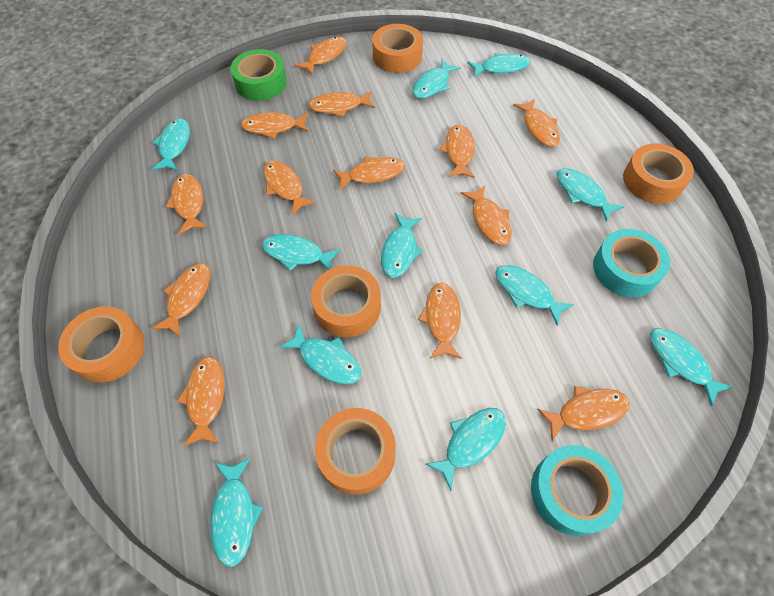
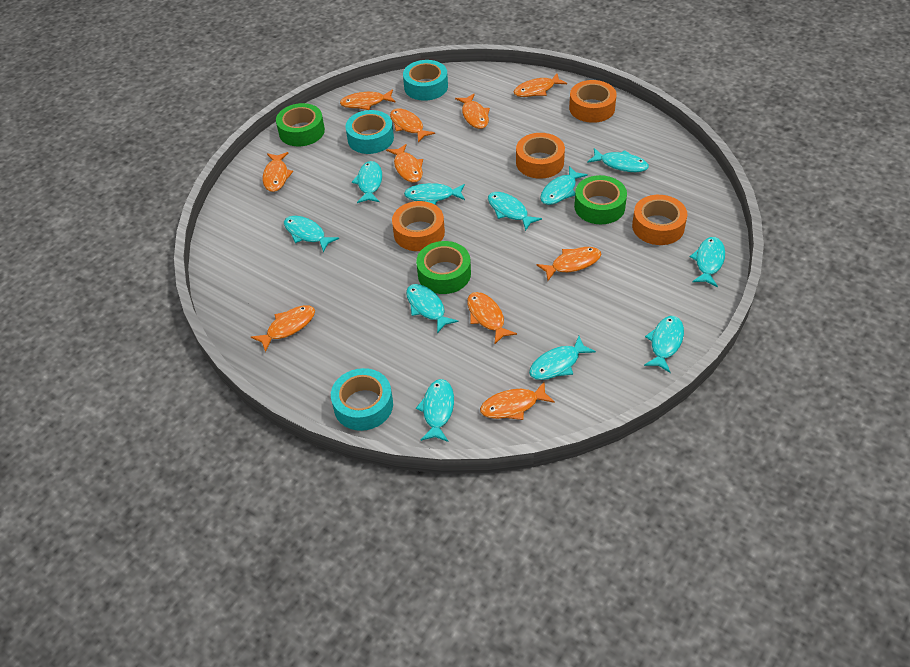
green tape: [231,49,287,101] = 1 -> [276,103,325,146] [416,241,471,294] [574,175,627,224] = 3
orange fish: [151,264,210,337] [166,174,207,234] [177,356,225,447] [241,112,309,139] [263,160,316,215] [295,36,346,75] [308,91,375,117] [333,156,405,191] [418,283,462,359] [439,125,475,178] [461,186,512,245] [513,99,560,147] [537,386,630,441] = 13 -> [251,305,315,352] [263,152,293,192] [340,89,396,110] [386,144,423,183] [390,108,435,142] [455,94,490,129] [467,292,517,344] [480,381,555,420] [514,73,567,97] [537,247,601,281] = 10
orange tape: [58,306,145,383] [311,265,381,337] [315,408,396,495] [372,24,423,73] [623,144,694,204] = 5 -> [392,201,445,251] [516,133,565,179] [569,80,617,123] [632,195,688,245] = 4
turquoise tape: [531,445,624,536] [593,229,670,297] = 2 -> [331,368,393,431] [345,110,394,154] [403,60,448,101] = 3

